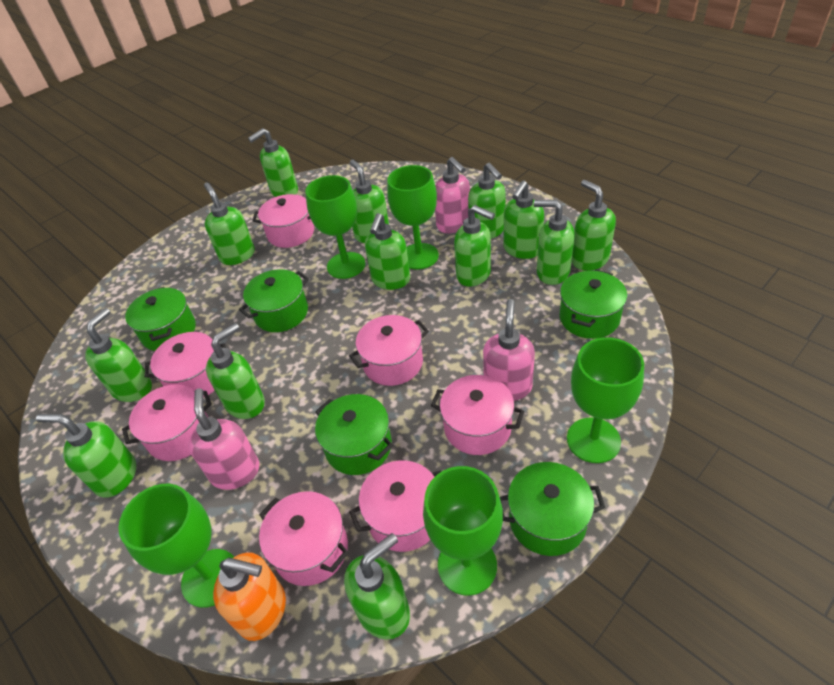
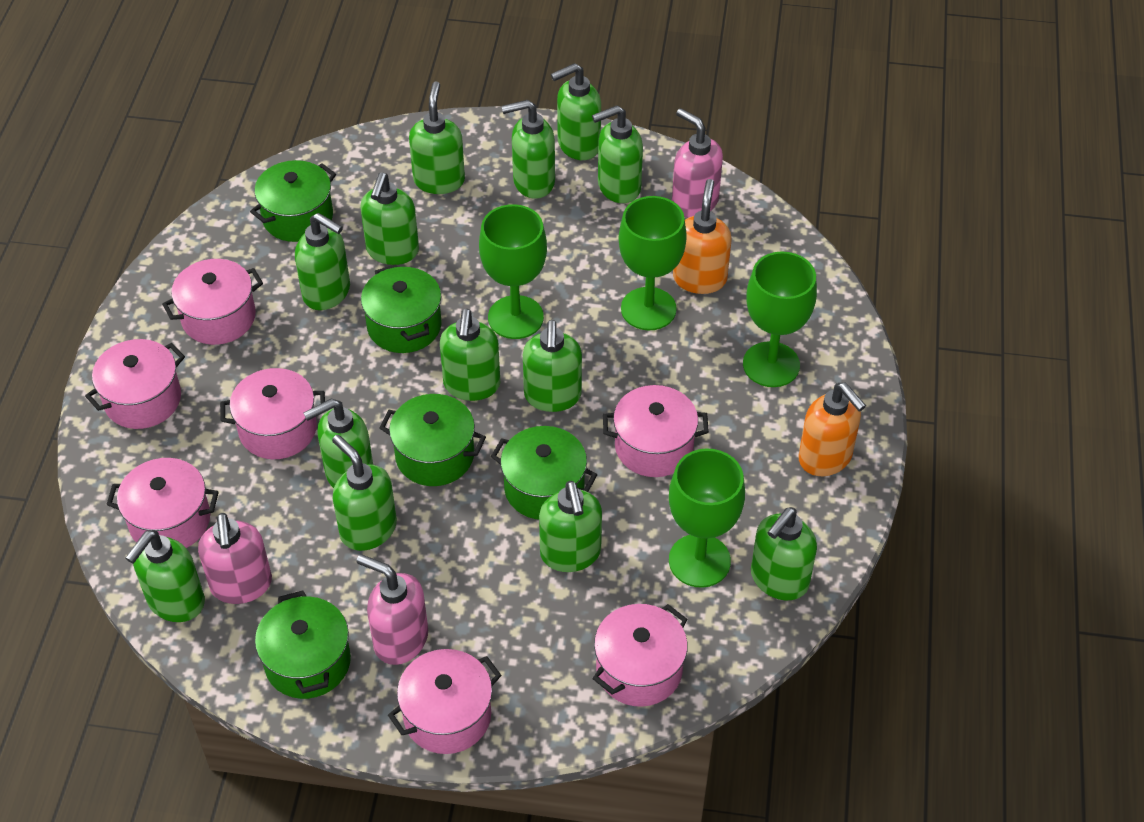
green goblet: [118,484,234,608] [305,175,365,279] [387,165,439,269] [423,466,503,596] [567,337,644,463] = 5 -> [479,204,547,339] [619,196,687,331] [669,448,745,588] [743,251,817,387] = 4
orange soap dispenser: [213,552,286,641] = 1 -> [673,179,731,294] [798,383,866,476] = 2

